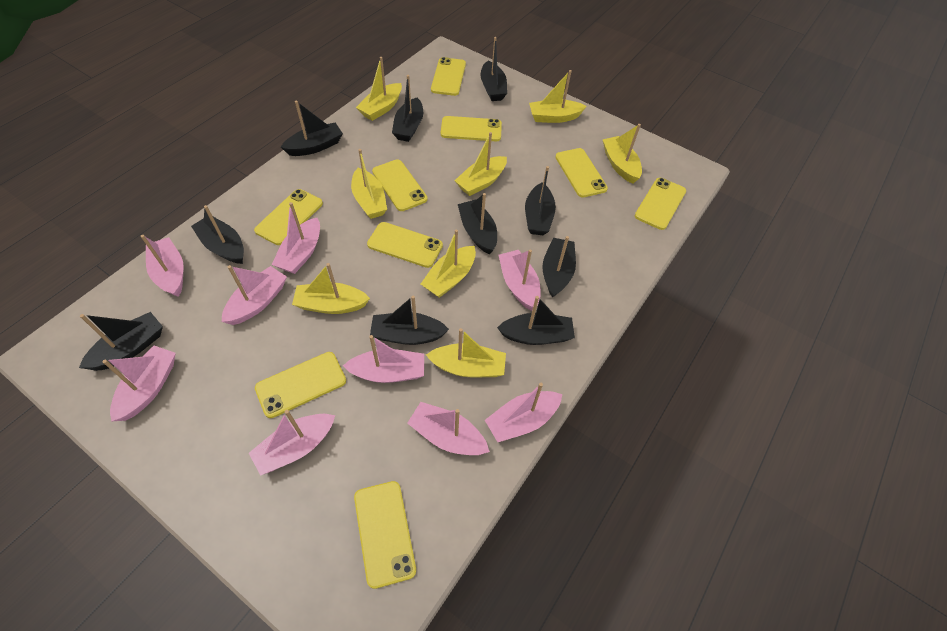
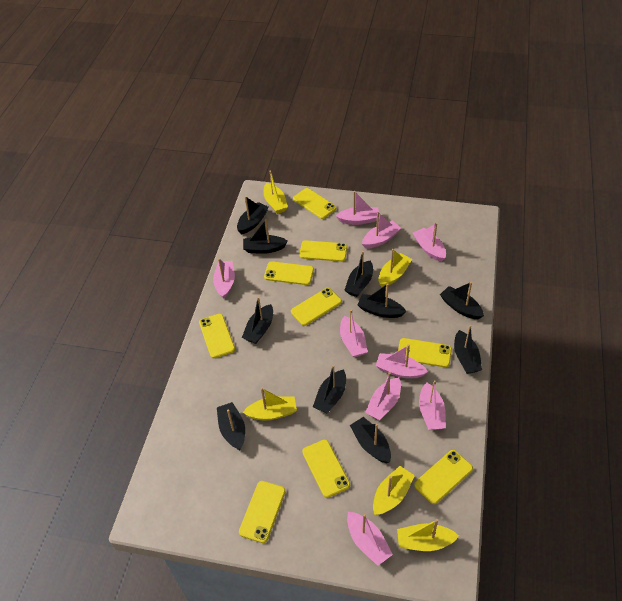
yellow boat: [292,263,370,314] [351,149,387,219] [356,57,402,121] [421,229,476,298] [426,328,506,377] [455,132,507,196] [529,70,587,123] [602,124,642,184] = 8 -> [243,388,297,420] [264,170,288,214] [373,466,415,515] [378,249,412,287] [397,519,459,551] = 5

